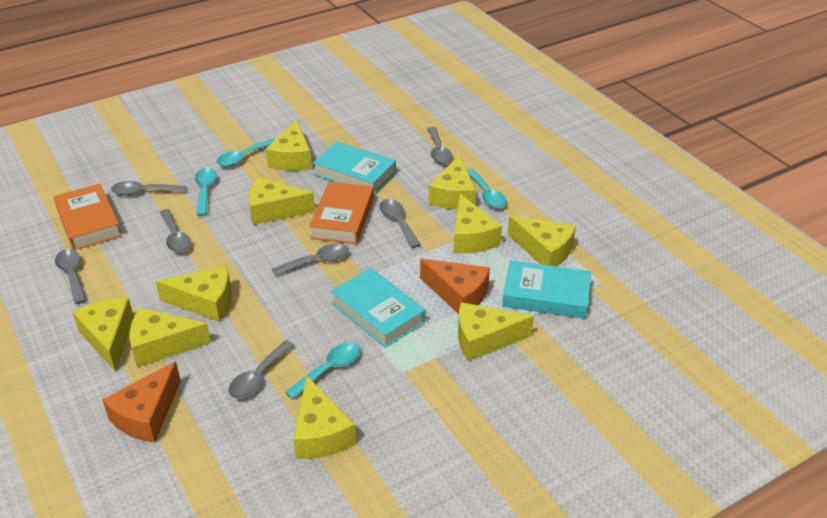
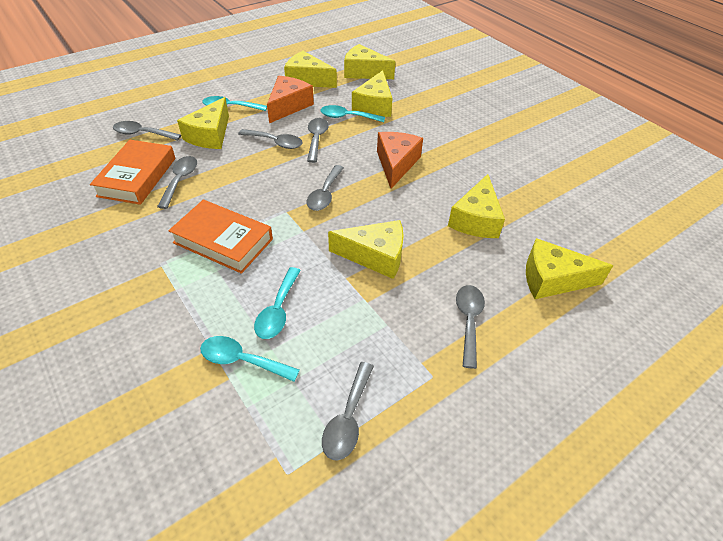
turquoise book: [313,141,396,195] [331,268,425,348] [502,260,591,319] = 3 -> none = 0
yellow cheese: [72,298,134,372] [130,308,211,367] [156,266,232,322] [249,178,315,225] [266,119,312,171] [293,375,356,459] [429,154,476,210] [453,194,502,254] [458,302,534,361] [508,216,576,266] = 10 -> [177,97,229,149] [284,51,337,88] [328,220,404,279] [344,44,395,79] [352,70,393,117] [448,174,505,238] [526,238,613,299] = 7

